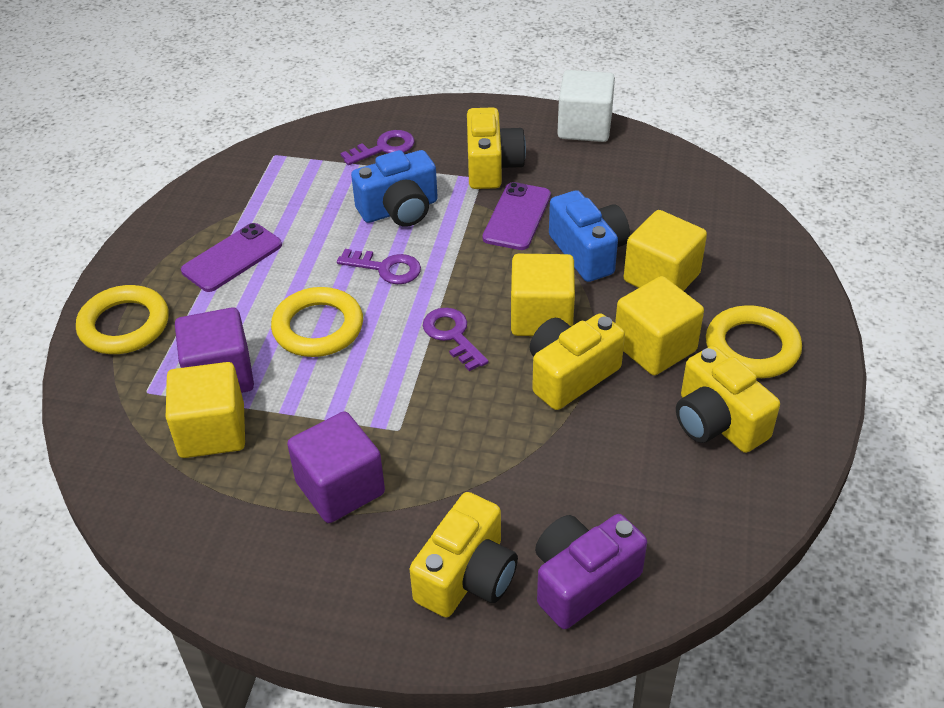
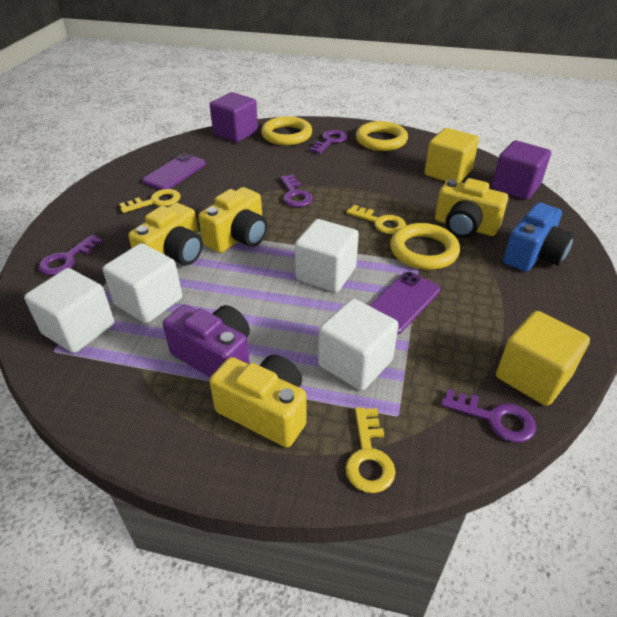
blue camera: [351,150,438,227] [549,190,630,282] = 2 -> [503,202,574,272] = 1
purple key: [337,249,421,284] [340,130,415,165] [423,308,489,371] = 3 -> [38,235,103,275] [280,175,313,207] [310,130,347,154] [441,389,536,443] = 4
white cube: [557,70,615,142] = 1 -> [24,268,114,353] [103,243,182,323] [295,219,359,292] [318,299,399,391] = 4
yellow cube: [166,362,245,458] [511,254,575,336] [615,276,704,375] [624,210,707,291] = 4 -> [425,128,479,182] [496,311,590,406] = 2
yellow key: none = 0 -> [119,189,181,213] [345,407,396,493] [346,205,406,234] = 3

